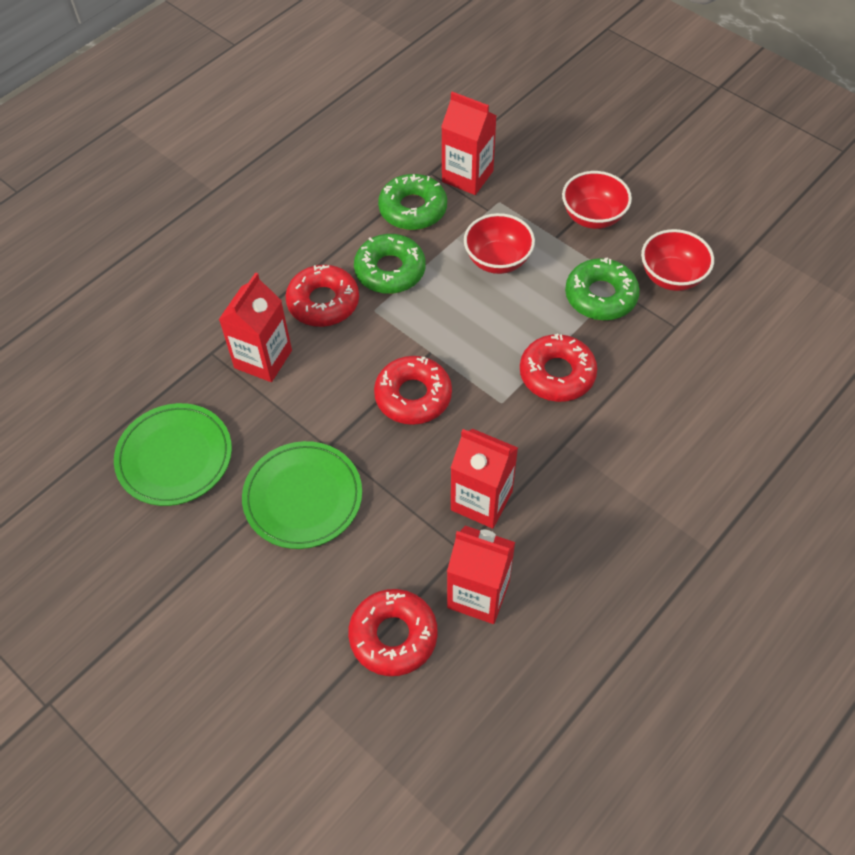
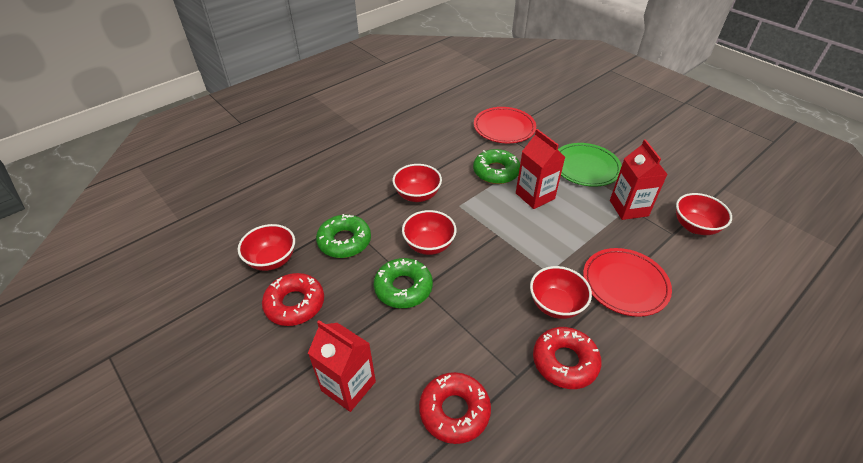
green plate: [114,403,232,506] [242,441,362,549] = 2 -> [558,143,622,187] = 1
red bowl: [464,213,535,274] [562,171,632,229] [641,229,714,291] = 3 -> [238,224,295,271] [392,164,442,202] [402,210,457,255] [530,266,592,319] [676,193,732,235] = 5
red carton: [219,272,292,382] [441,92,496,195] [447,526,515,624] [451,429,518,529] = 4 -> [308,320,376,412] [516,129,565,209] [610,139,668,220] = 3
red donut: [285,265,359,327] [348,589,437,676] [374,356,452,425] [520,334,597,402] = 4 -> [262,273,324,326] [419,372,491,444] [533,327,601,389] = 3
red plate: none = 0 -> [474,107,536,143] [583,248,672,317] = 2

